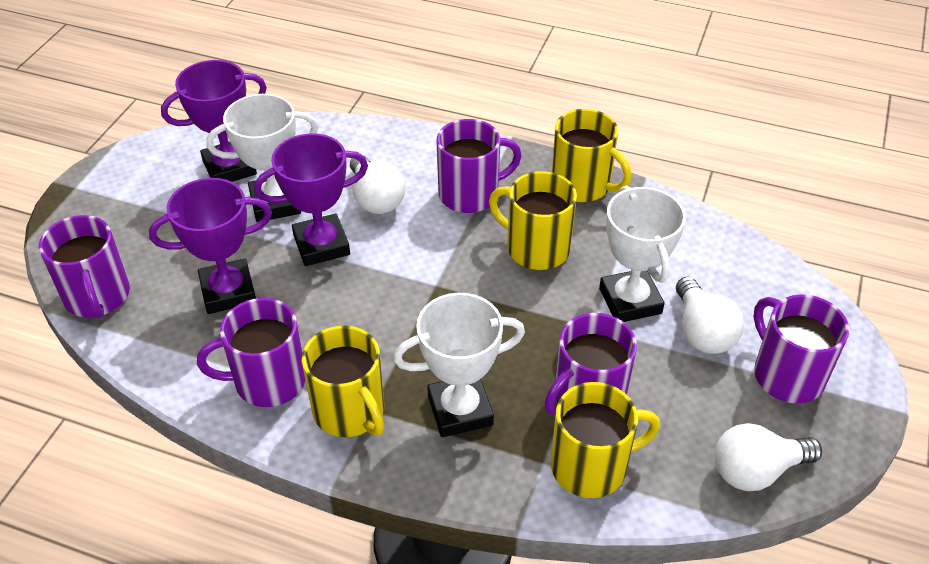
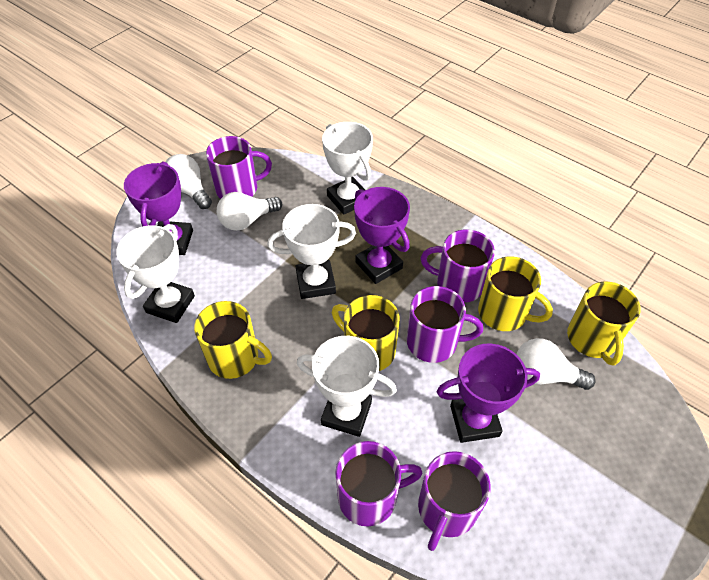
white trophy: [206,94,318,222] [393,293,525,437] [599,186,686,322] = 3 -> [116,224,195,323] [268,204,356,299] [297,336,397,437] [322,122,373,215] = 4

